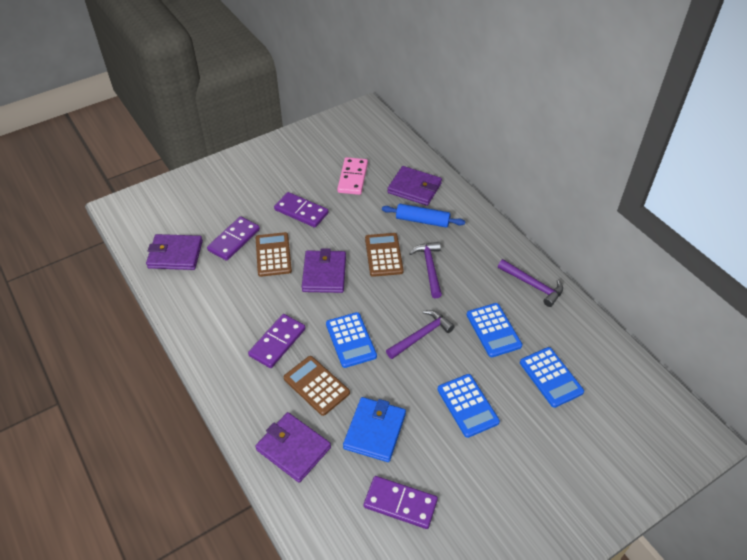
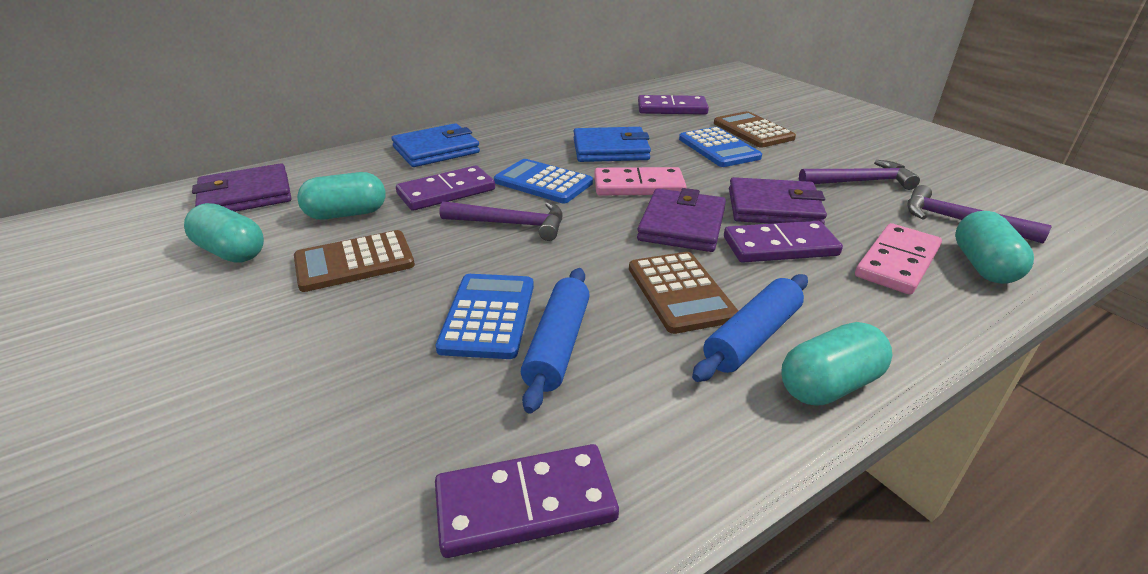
blue calculator: [326,312,377,368] [438,374,500,438] [467,303,522,357] [520,347,584,408] = 4 -> [436,274,534,359] [494,159,593,203] [679,127,762,167] = 3
blue rolling pin: [382,204,465,228] = 1 -> [521,268,590,413] [692,274,808,382] = 2
blue wallet: [343,397,406,462] = 1 -> [391,123,480,167] [574,127,651,162] = 2
pink domino: [337,157,368,195] = 1 -> [594,167,687,195] [855,223,942,295] = 2
purple wallet: [146,234,203,270] [255,412,331,483] [302,248,346,293] [387,166,442,206] = 4 -> [192,163,291,212] [637,188,726,252] [729,177,827,224] = 3
turquoise capsule: none = 0 -> [184,203,264,263] [297,172,386,220] [781,322,893,406] [955,211,1034,284] = 4

